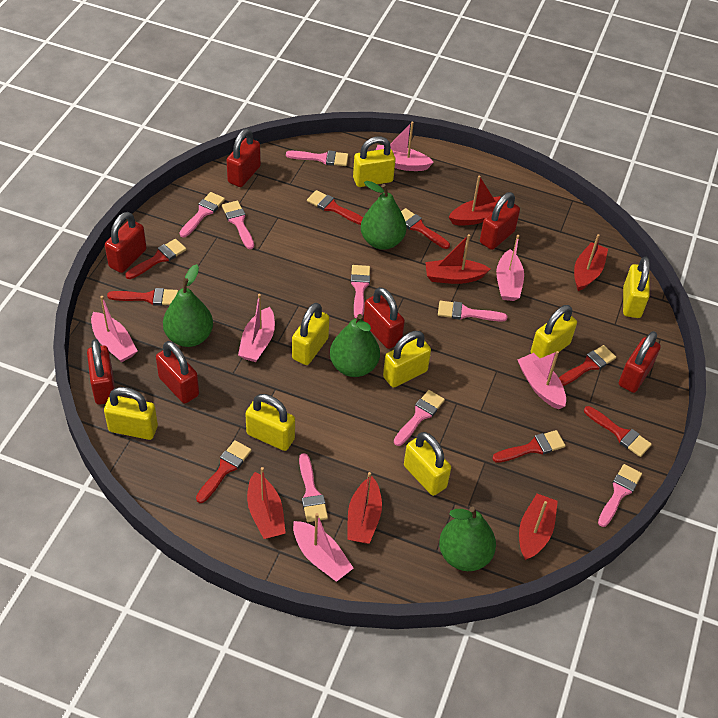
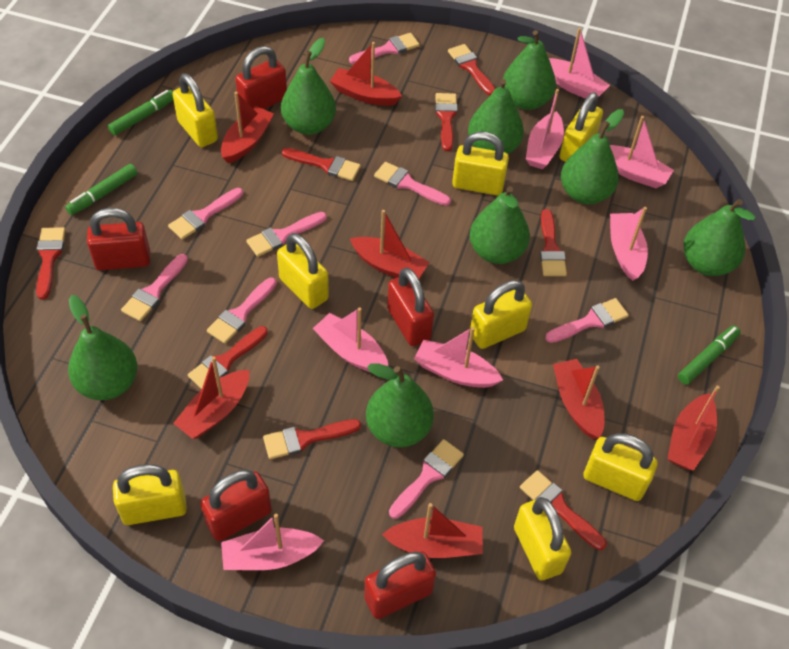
green marker: none = 0 -> [65,164,138,215] [108,90,173,135] [678,326,741,385] = 3
green pear: [163,264,213,347] [330,314,380,377] [361,181,406,250] [439,507,496,571] = 4 -> [68,295,137,400] [281,38,336,135] [366,363,434,447] [468,79,524,154] [470,186,530,264] [503,30,556,110] [561,109,624,204] [683,199,756,276] = 8
pink boat: [91,296,137,362] [238,294,275,362] [293,513,353,582] [376,121,434,171] [496,235,524,301] [518,351,566,409] = 6 -> [221,514,324,570] [313,308,388,372] [414,327,503,388] [526,89,564,169] [549,28,610,99] [610,116,674,188] [610,207,648,281] = 7
red boat: [247,467,286,539] [347,472,382,544] [425,234,490,284] [449,175,501,225] [519,494,558,560] [574,234,608,291] = 6 -> [173,356,249,439] [221,92,274,163] [330,42,402,106] [350,210,430,279] [382,503,483,558] [553,359,604,439] [667,386,720,471] = 7
red padlock: [87,339,115,405] [105,212,147,273] [156,341,199,404] [226,128,261,187] [363,287,405,349] [480,192,520,250] [619,331,661,393] = 7 -> [87,208,150,270] [200,469,272,541] [235,46,287,109] [364,551,436,619] [387,267,434,346] = 5

